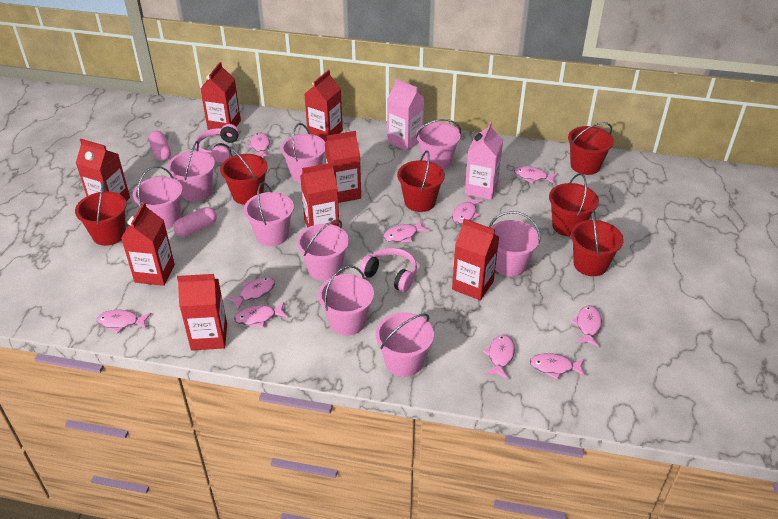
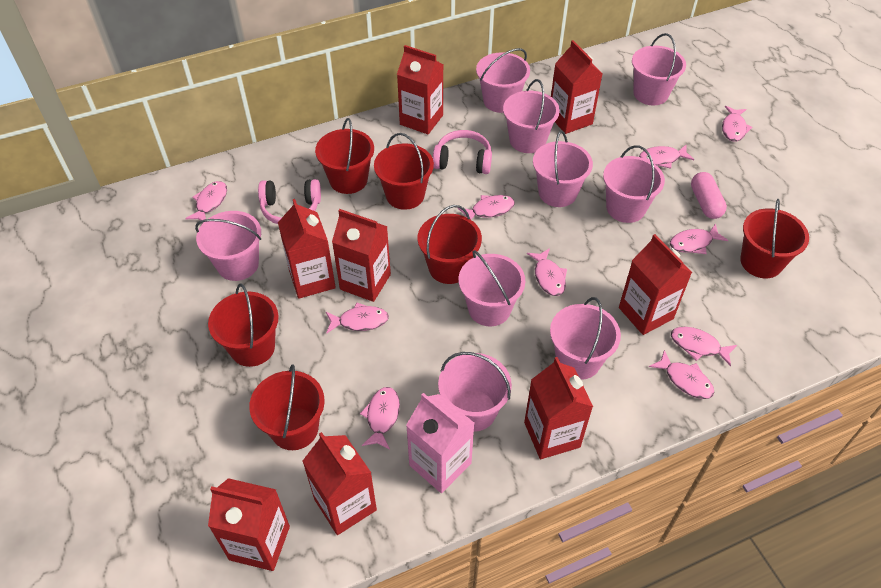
pink capsule: [148,131,171,161] [173,207,217,237] = 2 -> [691,172,727,219] = 1
pink carton: [387,79,425,151] [465,122,503,200] = 2 -> [406,393,474,493] = 1

